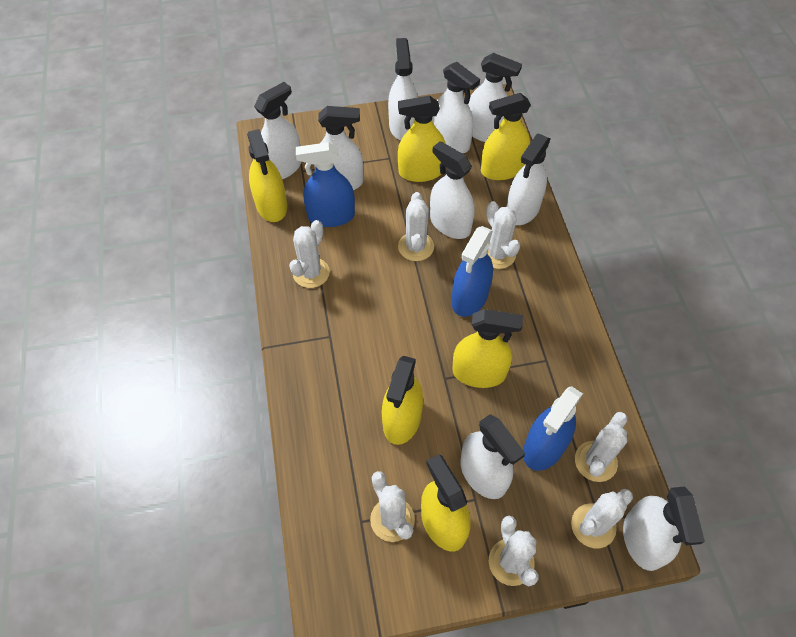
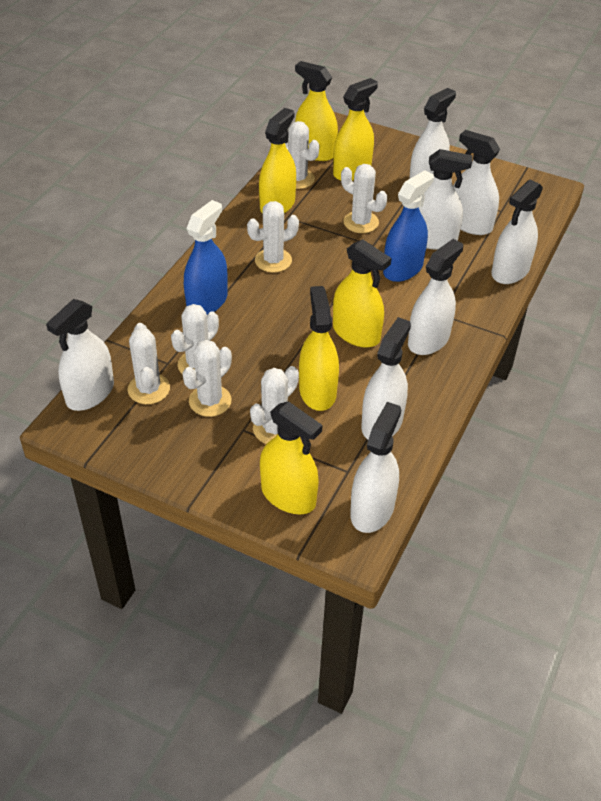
blue spray bottle: [296,142,355,227] [452,226,493,317] [523,386,583,471] = 3 -> [184,200,228,315] [383,170,434,282] = 2
white spray bottle: [254,82,302,179] [314,106,364,190] [388,38,418,140] [430,141,475,239] [432,62,480,153] [460,414,526,499] [468,53,522,142] [507,133,550,225] [623,486,705,571] = 9 -> [46,299,114,411] [350,402,401,533] [361,317,411,439] [408,239,463,355] [409,88,456,179] [419,149,472,250] [453,130,500,235] [491,179,543,284] = 8

